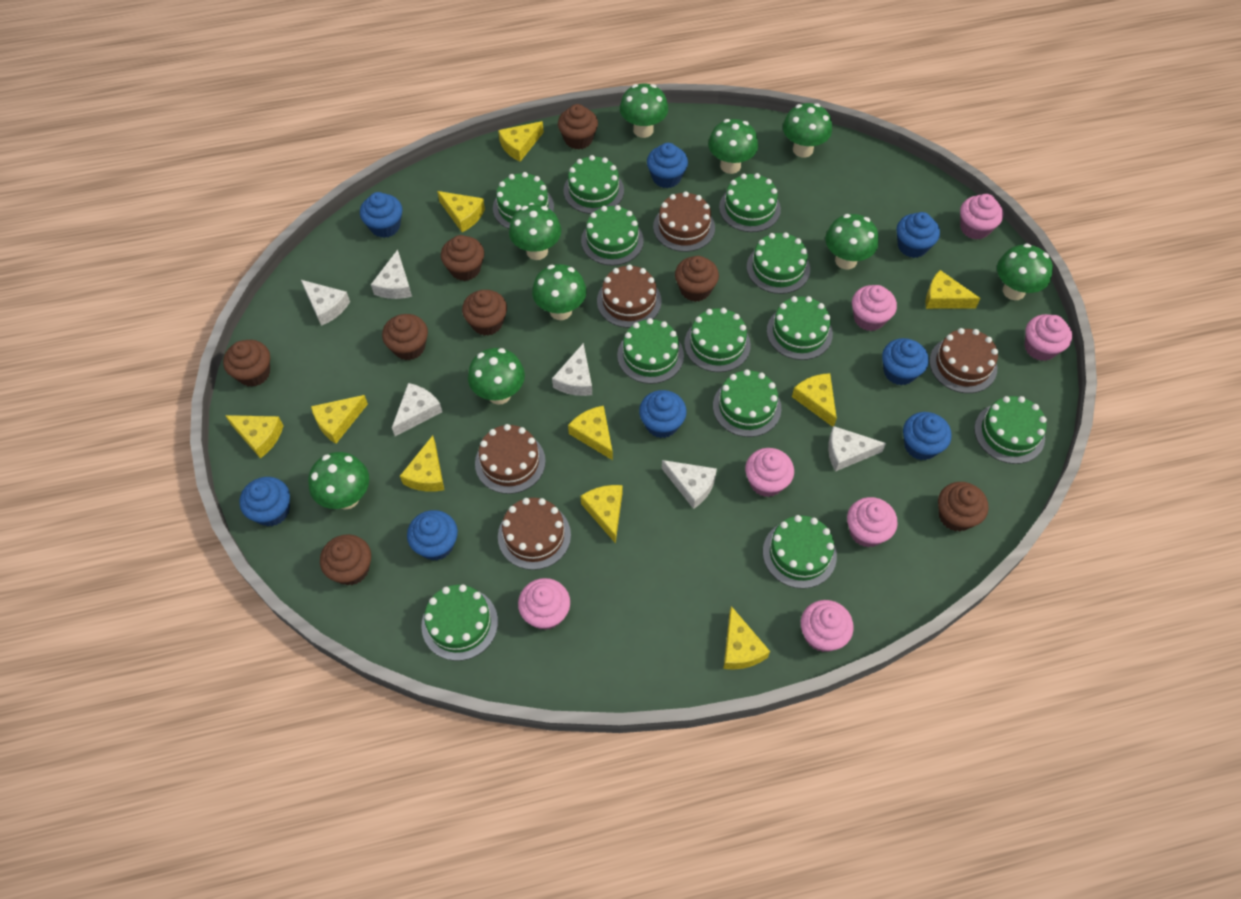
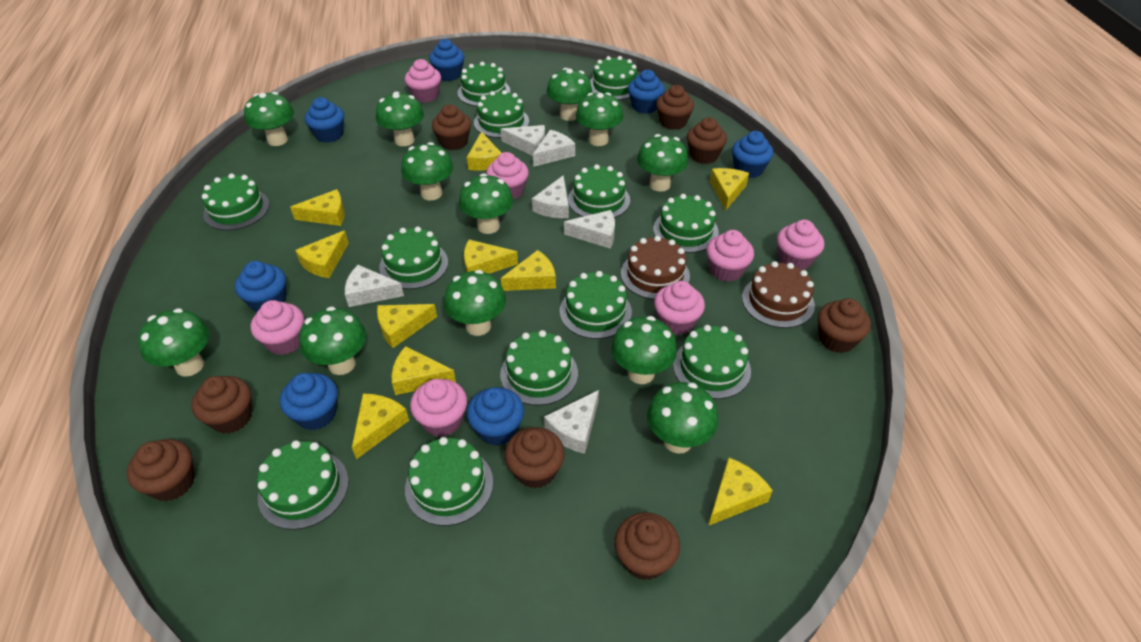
blue cupcake: [239,477,290,527] [360,192,402,238] [407,510,458,561] [639,390,687,438] [647,143,688,188] [882,338,929,385] [897,212,940,258] [903,412,952,460] = 8 -> [235,261,286,312] [280,373,338,430] [305,97,344,143] [429,39,464,81] [467,387,524,446] [628,70,665,114] [732,131,773,178] = 7
brown cake: [475,424,546,494] [498,498,571,570] [597,264,661,328] [653,191,715,252] [929,328,998,393] = 5 -> [621,236,690,299] [742,261,815,328] = 2
green mushroom: [308,452,369,510] [468,348,525,405] [509,205,561,260] [532,264,587,320] [620,84,668,138] [708,119,758,174] [783,103,832,158] [825,214,878,270] [997,243,1053,300] = 9 -> [138,308,209,377] [244,92,294,146] [299,306,366,375] [376,91,424,146] [401,142,453,201] [444,270,506,336] [459,173,513,234] [547,68,592,121] [576,92,623,146] [611,316,677,384] [637,134,688,192] [647,382,718,453] = 12

